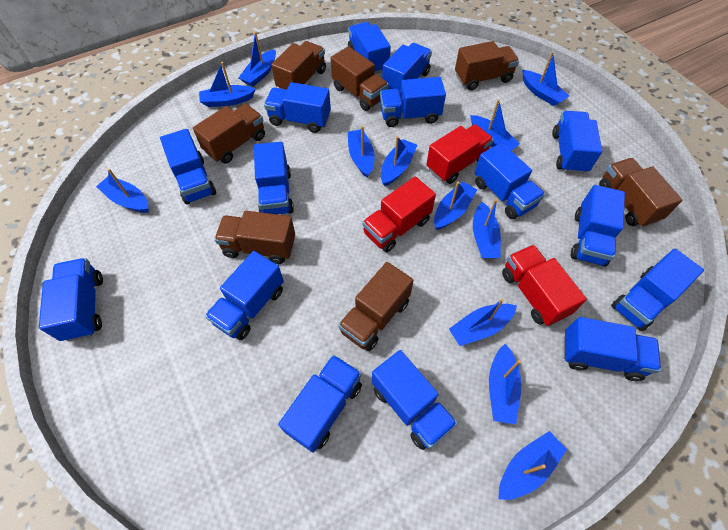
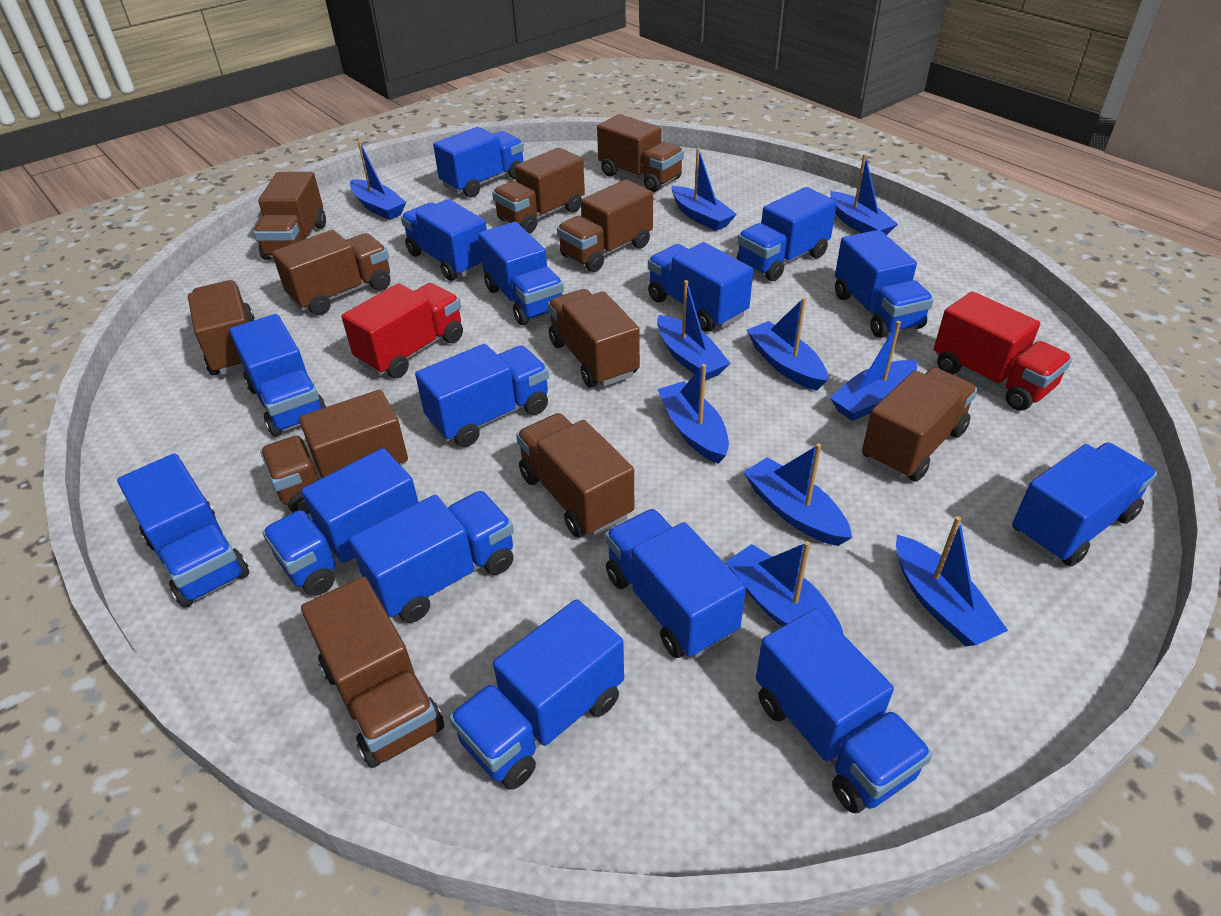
blue boat: [96,169,149,213] [199,62,256,107] [239,32,276,87] [348,126,374,178] [381,136,417,186] [434,182,477,230] [449,298,517,346] [470,99,520,151] [473,199,501,258] [489,343,521,424] [499,431,567,500] [522,52,569,106] = 12 -> [350,141,406,220] [657,280,731,381] [657,364,729,464] [672,148,737,231] [726,541,843,634] [744,443,852,546] [747,297,827,391] [829,321,917,421] [830,154,898,235] [896,516,1008,646] = 10
brown truck: [193,104,265,164] [214,211,295,264] [271,41,326,90] [331,46,389,111] [338,262,414,351] [455,41,519,90] [599,158,682,228] = 7 -> [188,280,255,375] [253,172,326,260] [260,390,408,514] [272,230,391,315] [301,576,444,768] [492,147,585,233] [516,413,634,538] [548,289,640,388] [557,179,653,272] [597,114,684,192] [862,367,978,482] = 11
red truck: [362,177,436,252] [426,124,494,184] [502,245,587,326] = 3 -> [342,283,463,378] [934,291,1072,411] = 2

